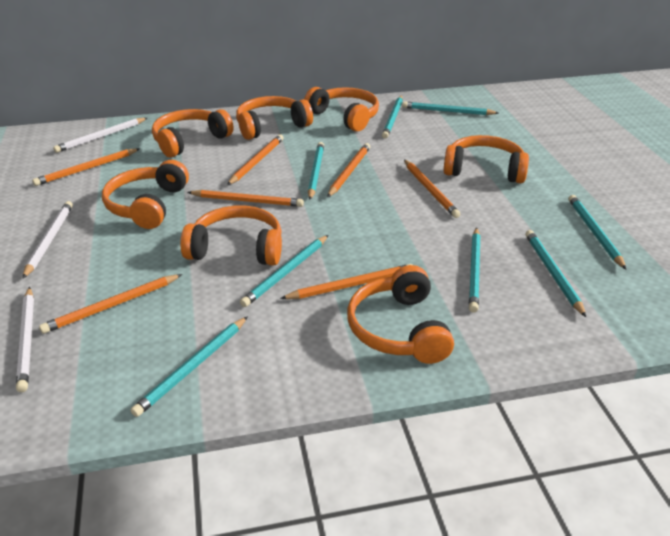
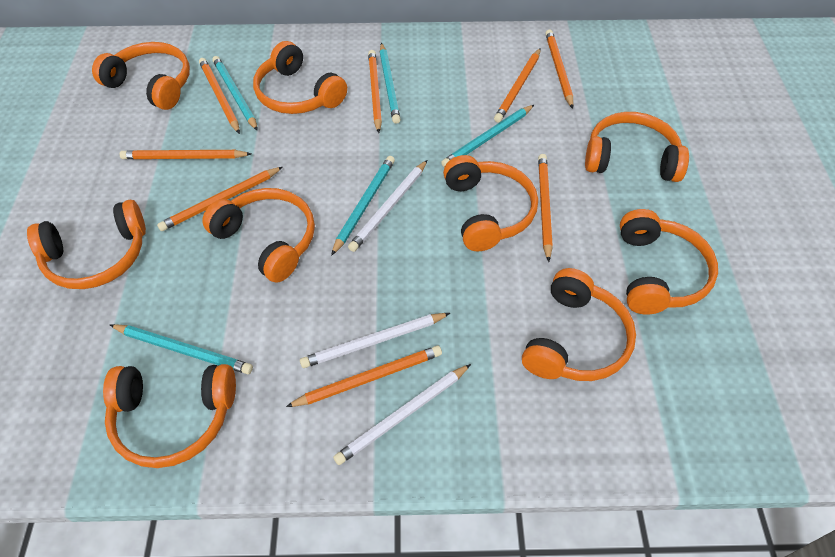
orange headphones: [102,160,189,229] [152,109,234,157] [180,206,282,266] [236,96,313,140] [304,87,379,132] [347,265,454,364] [444,135,529,183] = 7 -> [27,200,146,289] [92,42,190,110] [103,364,236,468] [202,188,315,283] [253,41,347,114] [443,155,538,252] [522,268,636,381] [585,112,689,182] [620,209,718,314] = 9
orange pencil: [32,149,139,186] [39,274,182,334] [188,190,304,207] [227,134,284,185] [280,264,413,299] [328,143,370,197] [404,160,460,218] = 7 -> [120,150,251,159] [157,167,283,231] [199,58,240,134] [286,346,442,407] [368,50,382,133] [494,48,541,122] [538,154,553,262] [545,30,573,109] = 8
turquoise pencil: [130,316,248,417] [240,235,328,307] [308,142,324,200] [382,95,403,138] [402,101,498,115] [469,227,480,313] [525,230,586,317] [569,195,626,269] = 8 -> [110,324,253,374] [212,56,258,131] [331,156,395,256] [380,43,401,124] [441,105,534,167] = 5

